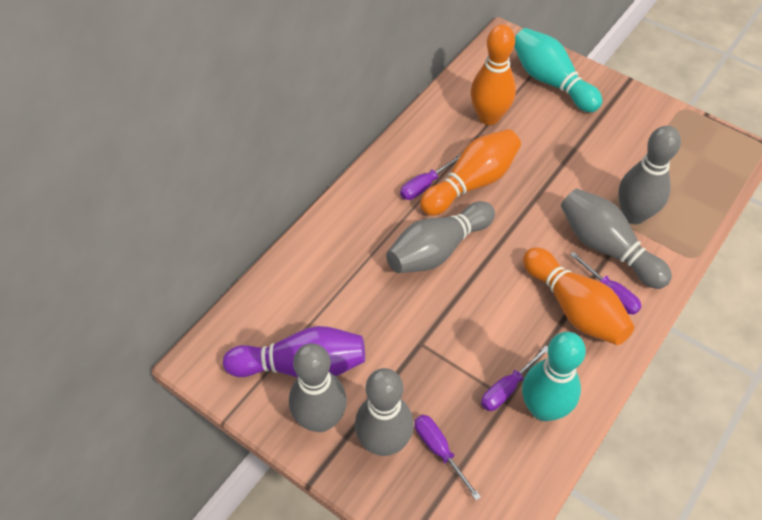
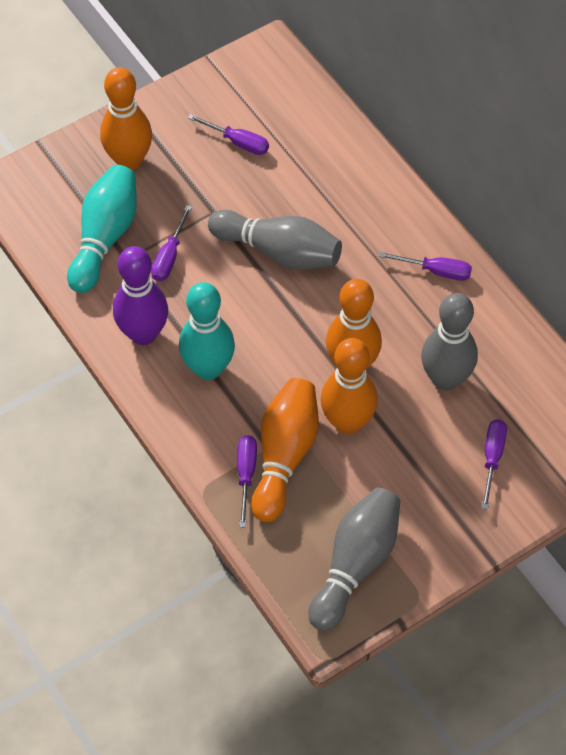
grey bowling pin: [289,343,347,432] [355,368,414,456] [386,201,495,273] [561,188,672,289] [618,126,681,224] = 5 -> [208,210,342,270] [308,487,401,631] [421,293,478,390] = 3
orange bowling pin: [420,129,521,216] [471,25,516,125] [523,247,635,345] = 3 -> [100,67,152,170] [251,378,319,522] [320,338,378,434] [326,279,382,370] = 4
purple screwdriver: [400,154,461,200] [415,415,481,500] [481,345,548,411] [570,252,642,315] = 4 -> [151,205,192,281] [188,114,269,155] [237,435,257,528] [379,252,472,281] [482,419,507,510] = 5

